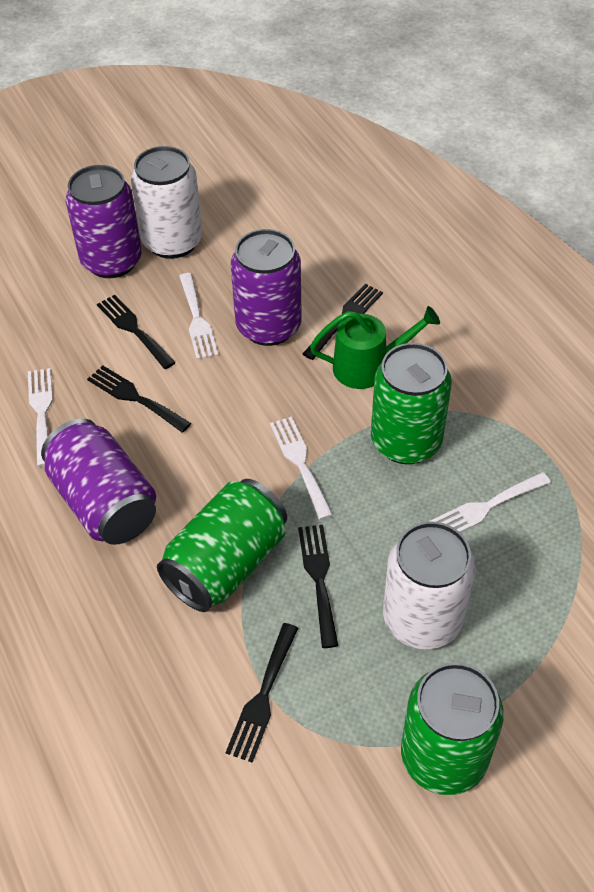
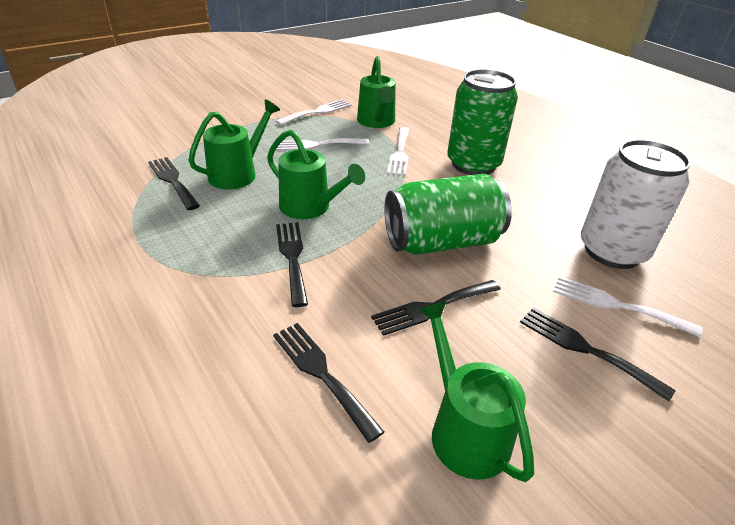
green can: [157,479,287,612] [371,343,452,464] [401,662,504,795] = 3 -> [384,174,512,255] [447,69,518,175] = 2
green watering can: [310,306,440,389] = 1 -> [188,100,280,189] [267,129,365,219] [357,56,396,128] [418,301,534,482] = 4
purple can: [41,418,156,545] [66,165,142,278] [231,229,302,346] = 3 -> none = 0
white can: [131,146,203,259] [383,521,476,649] = 2 -> [581,139,691,269] = 1

